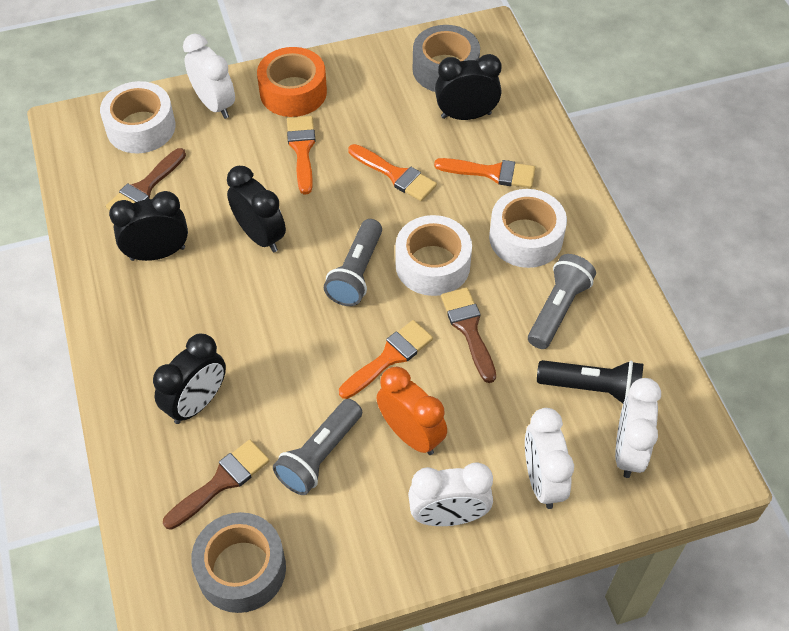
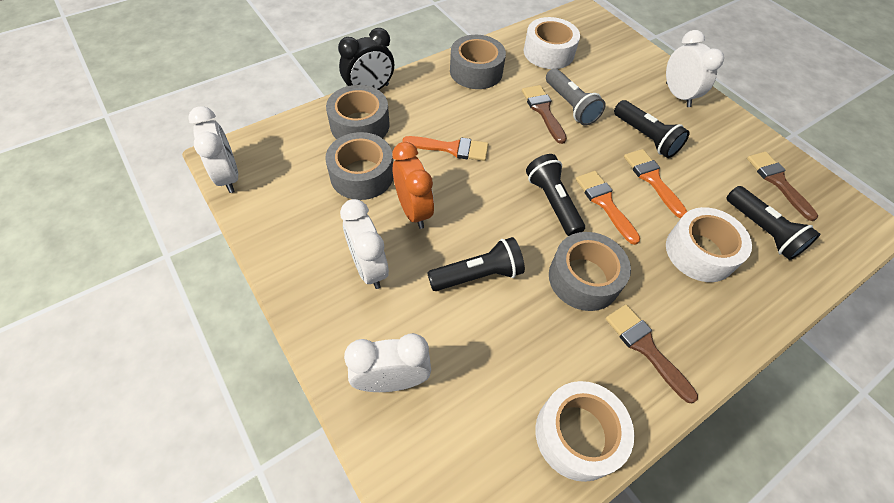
black clock: [109,191,188,261] [153,333,226,424] [227,166,286,252] [435,54,501,120] = 4 -> [338,28,394,90] = 1
black flashlight: [537,360,643,403] = 1 -> [427,237,525,291] [526,154,585,236] [614,100,690,158] [726,186,820,260] = 4
grey flashlight: [273,399,362,495] [324,219,382,306] [528,254,596,349] = 3 -> [546,68,606,126] = 1
grey tape: [191,512,286,613] [413,25,480,92] = 2 -> [325,132,393,200] [326,85,390,139] [450,35,506,89] [549,232,631,311] = 4
orange brush: [287,116,316,194] [339,320,433,399] [348,144,437,201] [434,158,535,188] = 4 -> [402,136,488,161] [576,171,640,245] [624,149,687,218] = 3
orange tape: [257,47,327,117] = 1 -> none = 0

